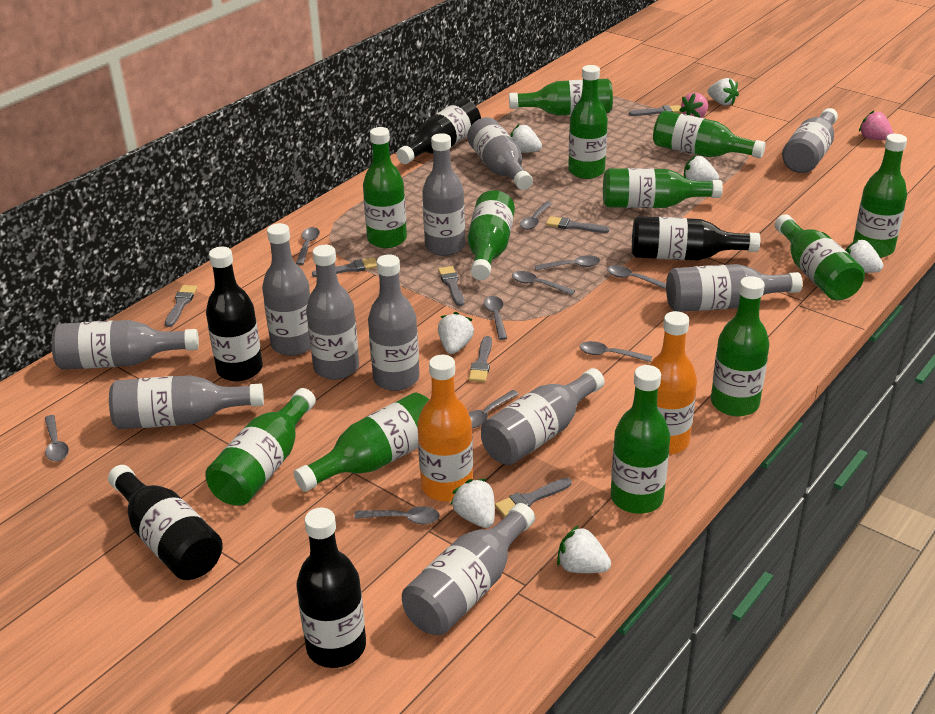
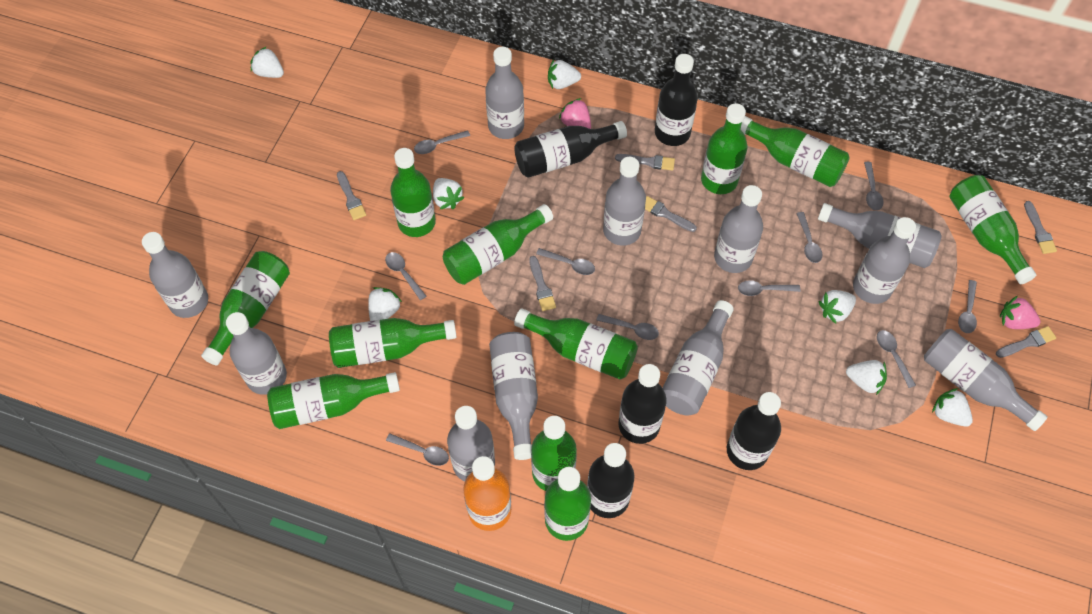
green bottle: [205,388,316,506] [294,392,429,492] [363,127,407,248] [468,190,515,280] [509,79,613,116] [568,65,608,179] [603,168,723,208] [611,365,670,514] [653,111,766,158] [711,276,769,417] [775,214,865,301] [853,134,907,258] = 12 -> [201,251,290,365] [267,372,400,429] [329,318,456,368] [390,148,436,237] [443,204,553,285] [514,309,638,380] [531,416,577,491] [544,467,591,541] [701,103,748,194] [741,116,850,187] [949,175,1036,284] = 11
grey brush: [165,285,198,327] [312,258,377,277] [438,266,464,306] [468,336,492,382] [495,478,572,517] [546,216,609,233] [629,105,682,116] = 7 -> [337,171,366,220] [529,256,556,311] [615,154,675,171] [645,196,697,232] [996,326,1056,358] [1024,201,1057,254] = 6
orange bottle: [417,355,473,502] [650,311,697,455] = 2 -> [463,456,511,531] = 1

